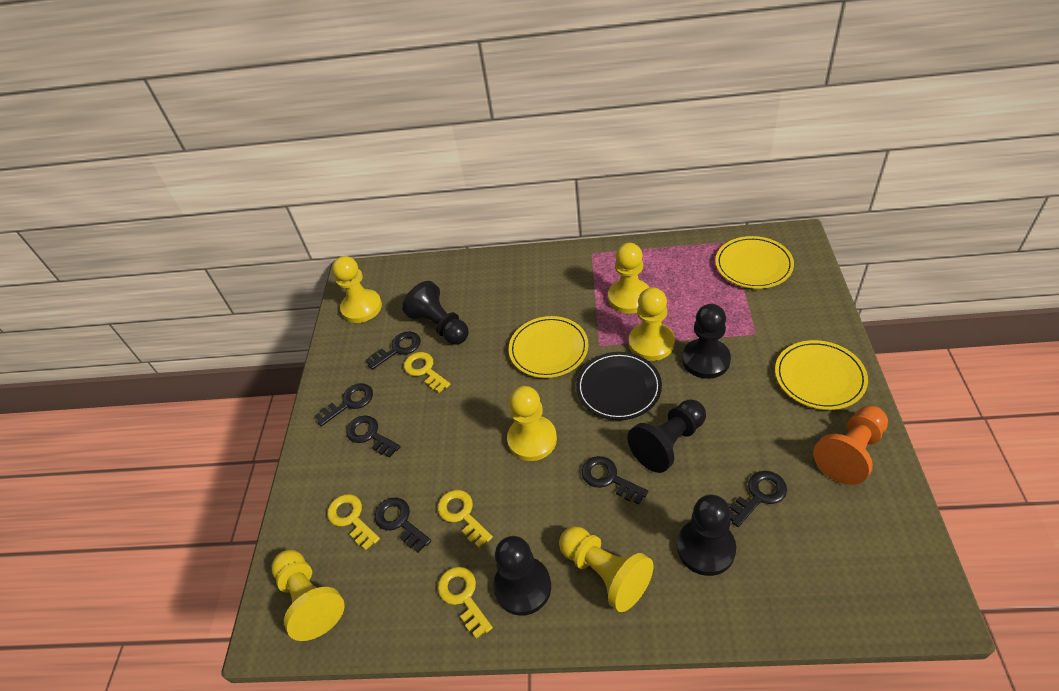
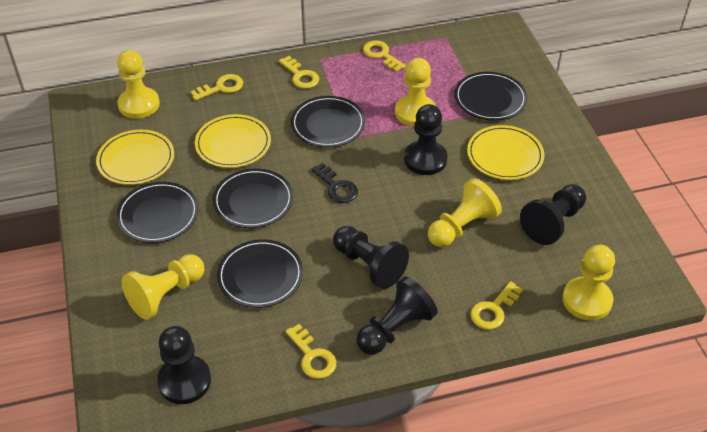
black key: [315,383,373,426] [346,416,401,458] [365,331,421,370] [375,498,431,553] [582,456,648,504] [729,471,787,527] = 6 -> [311,163,358,203] = 1
black plate: [576,352,662,420] = 1 -> [116,182,198,243] [213,168,293,228] [217,239,303,308] [291,96,365,147] [454,72,528,121] = 5
orange pawn: [813,406,888,485] = 1 -> none = 0
yellow key: [327,494,380,550] [404,352,451,393] [438,490,493,548] [438,567,493,639] = 4 -> [190,74,243,101] [279,56,319,89] [285,324,336,379] [363,40,406,72] [470,281,523,330] = 5
yellow pawn: [272,550,345,641] [332,256,382,323] [507,386,557,461] [559,526,653,612] [608,243,650,314] [629,287,675,361] = 6 -> [117,50,160,119] [122,254,205,320] [395,58,436,127] [428,178,502,247] [562,245,615,320] = 5

